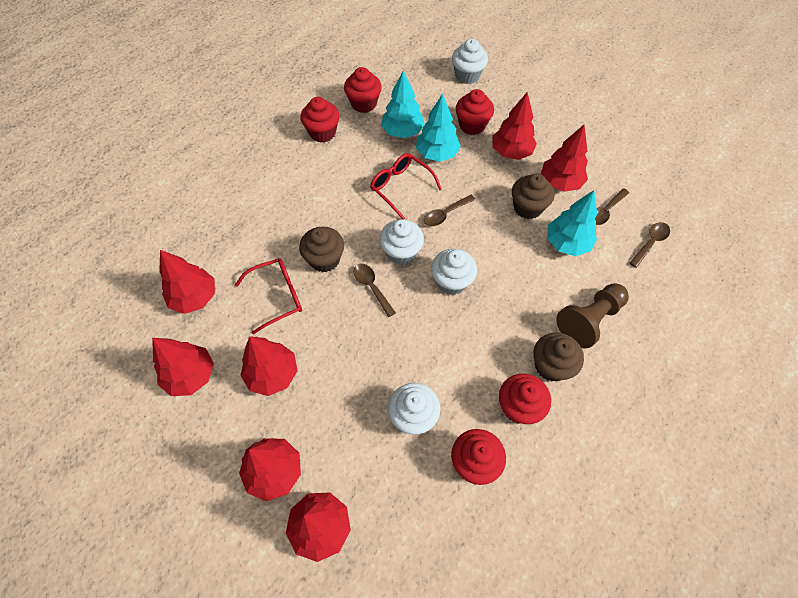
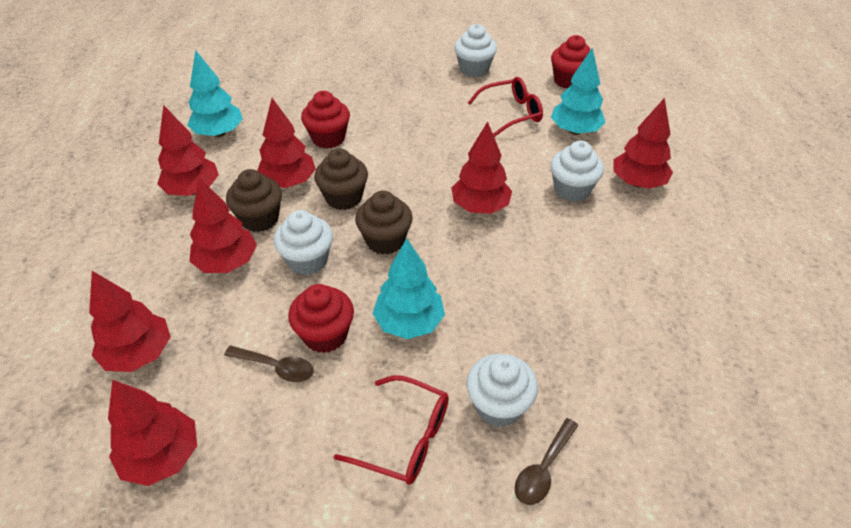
brown pawn: [556,283,629,349] = 1 -> none = 0
brown spoon: [354,264,396,317] [424,195,475,226] [595,188,629,225] [630,222,670,268] = 4 -> [224,346,314,382] [515,418,579,505] = 2
red cupcake: [300,97,339,143] [344,67,382,113] [451,429,506,485] [456,89,494,135] [499,373,551,424] = 5 -> [288,284,354,353] [301,91,350,149] [551,35,595,89] = 3

